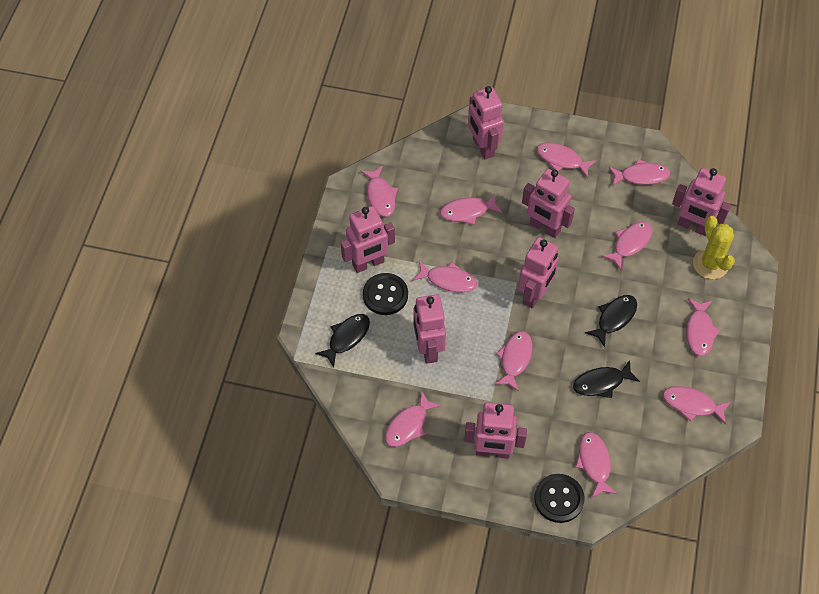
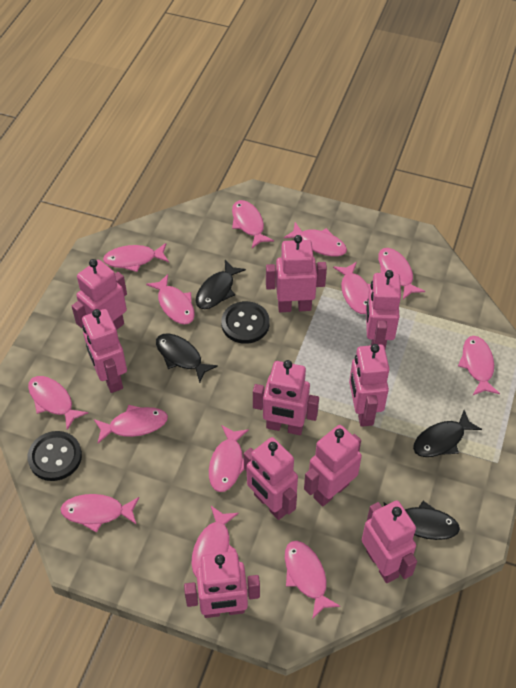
black fish: [315,314,370,368] [573,360,640,398] [585,295,637,347] = 3 -> [156,333,218,383] [196,260,246,309] [384,501,460,540] [413,410,482,457] = 4
pink fish: [361,166,398,217] [385,391,441,447] [413,260,477,292] [440,194,502,225] [494,331,532,391] [537,142,596,178] [576,432,617,498] [601,222,653,270] [609,159,670,186] [663,386,731,425] [686,298,720,356] = 11 -> [28,376,88,430] [61,494,139,533] [94,405,168,443] [103,243,169,272] [146,274,195,325] [192,506,239,578] [209,425,249,492] [232,200,274,248] [284,222,347,256] [285,541,341,619] [333,262,371,314] [378,248,425,299] [458,336,500,395] = 13
pink robot: [341,206,395,273] [413,294,446,364] [464,402,527,459] [468,86,504,160] [518,237,559,308] [522,169,575,238] [672,168,731,236] = 7 -> [72,259,127,329] [82,309,127,393] [184,551,260,618] [243,437,298,520] [253,360,319,435] [266,235,327,312] [304,425,362,507] [349,344,389,427] [362,500,417,583] [366,270,401,349] = 10
yellow cactus: [693,216,735,279] = 1 -> none = 0

